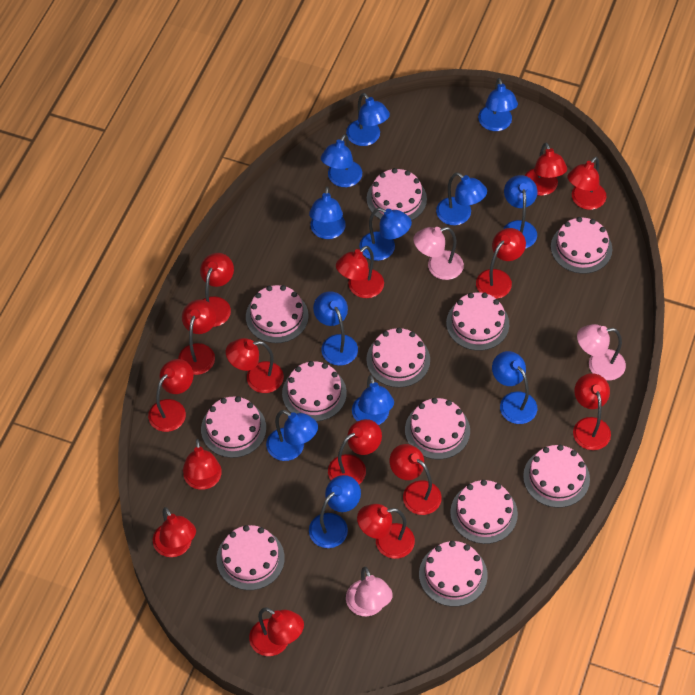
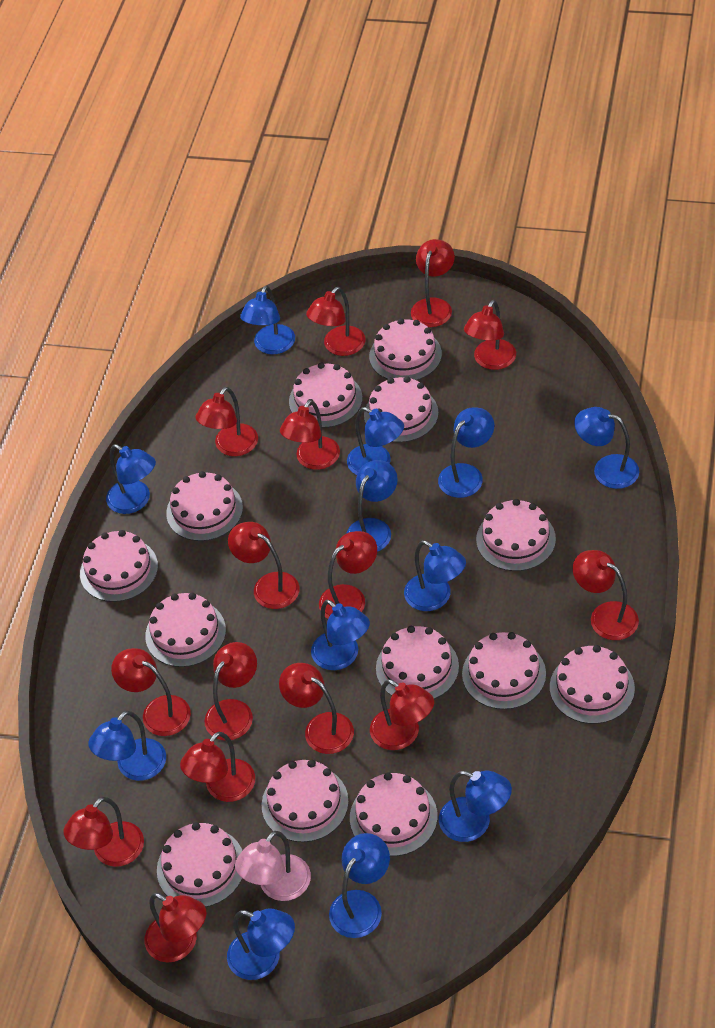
pink cake: [201,396,266,458] [217,525,285,590] [246,285,309,343] [282,361,347,422] [366,328,430,388] [367,168,427,221] [405,398,470,459] [419,541,488,607] [446,292,509,351] [450,480,518,544] [523,445,590,508] [551,217,612,274] = 12 -> [80,530,158,602] [145,593,226,667] [157,822,242,907] [166,471,243,541] [262,760,349,842] [289,362,363,428] [350,772,437,856] [364,376,439,443] [369,318,442,380] [376,626,459,699] [462,632,546,709] [476,499,556,571] [550,645,635,724] = 13
pink lamp: [346,567,393,616] [413,227,464,280] [577,324,626,381] = 3 -> [235,831,311,901] = 1

